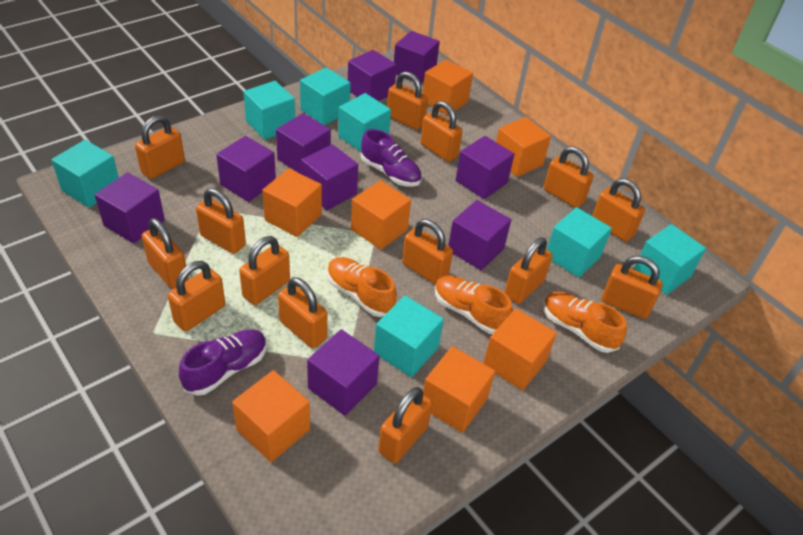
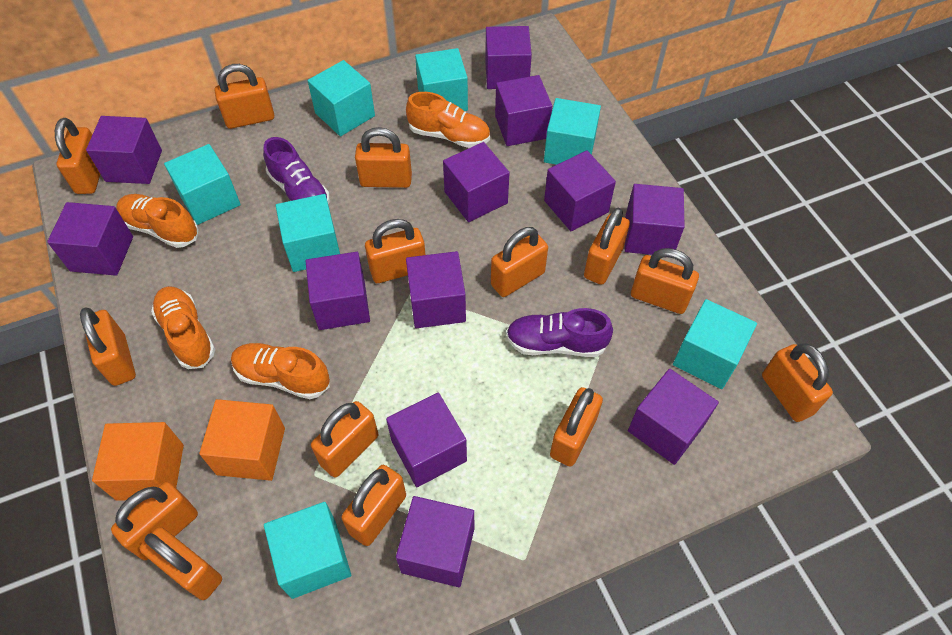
orange cube: [232,370,310,462] [262,168,322,237] [351,180,411,250] [423,59,473,115] [423,346,495,433] [483,309,557,391] [496,117,551,177] = 7 -> [92,422,184,501] [199,399,285,481] = 2
orange shoe: [327,257,397,317] [435,275,513,334] [543,292,627,353] = 3 -> [117,194,199,248] [151,286,215,369] [231,343,330,399] [406,92,490,148] = 4
purple cube: [95,172,165,244] [216,136,276,202] [276,113,331,174] [301,144,358,210] [307,329,380,416] [348,50,397,101] [394,31,440,84] [448,200,511,270] [456,136,514,199] = 9 -> [47,202,133,276] [86,116,162,184] [306,252,370,330] [386,393,467,487] [396,496,474,587] [406,251,466,328] [443,142,510,222] [485,26,532,89] [495,75,552,146] [544,150,616,231] [625,184,685,255] [628,369,719,465] = 12

